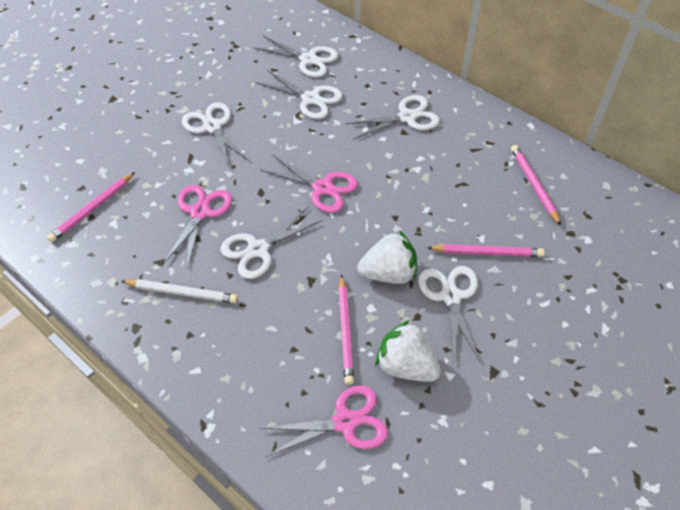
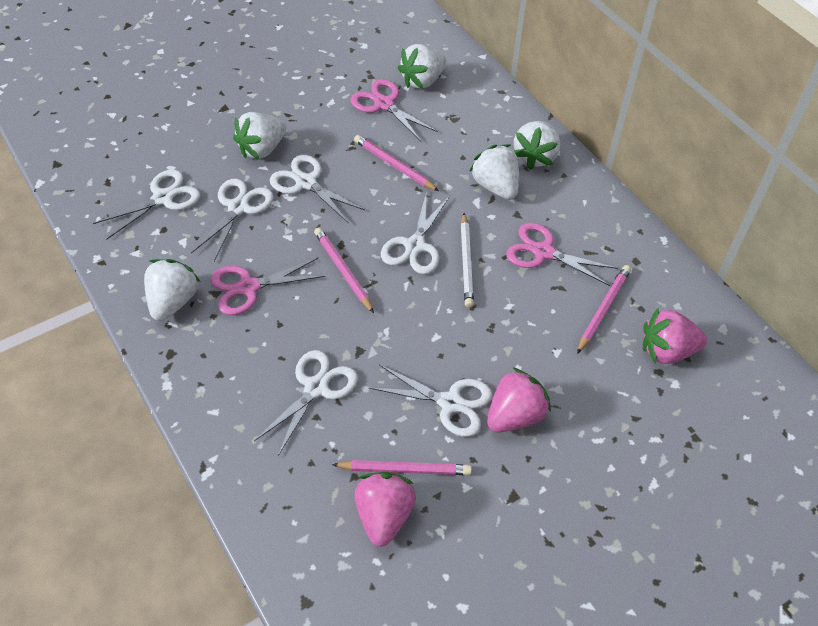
pink strawberry: none = 0 -> [354,472,416,547] [487,367,551,432] [643,308,707,364] = 3
white strawberry: [357,230,417,284] [375,320,441,382] = 2 -> [144,259,201,321] [233,112,286,160] [398,44,446,89] [469,144,519,199] [514,121,560,170] = 5

